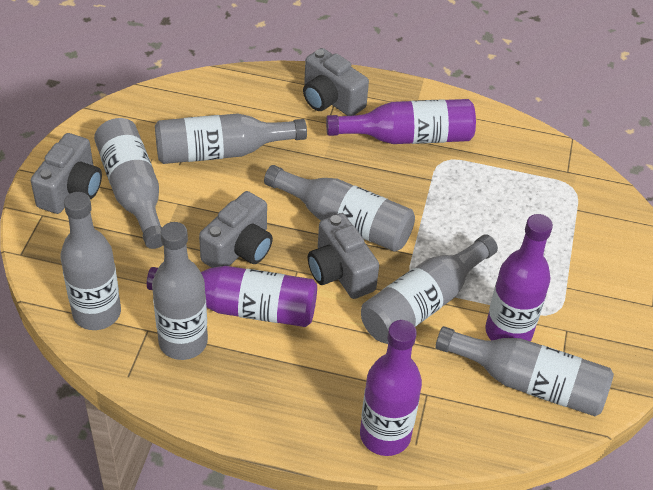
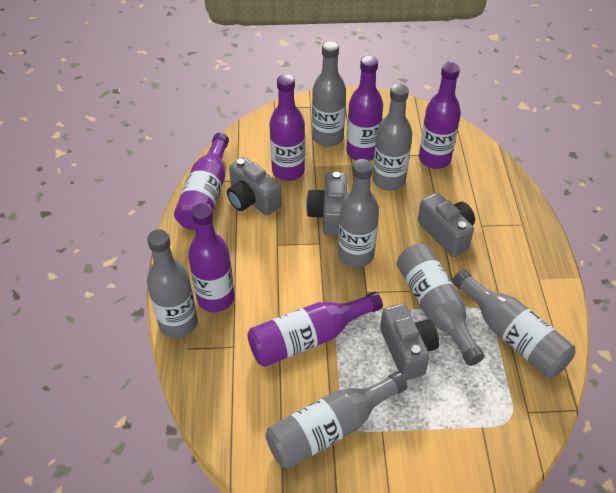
purple bottle: [147,266,317,327] [326,99,476,144] [360,320,422,456] [485,214,553,341] = 4 -> [174,133,229,230] [188,203,235,312] [247,292,383,367] [269,74,305,181] [346,56,383,161] [419,62,461,169] = 6

